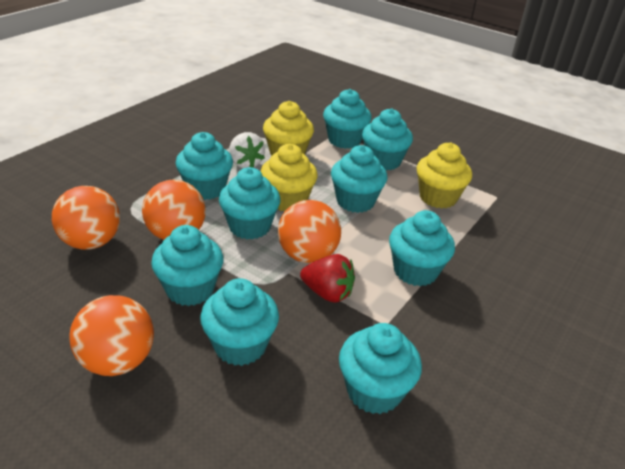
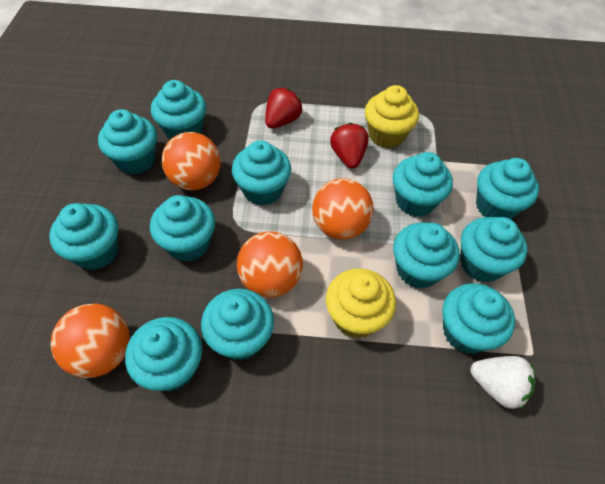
red strawberry: [300,254,355,303] = 1 -> [265,88,303,129] [330,123,369,169] = 2
turquoise cupcake: [151,225,223,306] [175,132,233,200] [200,278,279,366] [219,167,281,240] [323,89,372,149] [331,145,387,213] [339,323,422,414] [362,108,413,171] [389,210,455,286] = 9 -> [49,203,118,270] [98,109,157,175] [125,317,202,391] [150,195,215,262] [151,80,206,140] [201,289,274,361] [232,140,291,206] [393,152,453,217] [393,222,460,289] [442,283,515,354] [460,217,527,282] [476,158,539,219] = 12
yellow cupcake: [261,144,318,212] [263,101,314,156] [417,143,472,209] = 3 -> [326,268,396,338] [365,85,419,148] = 2

